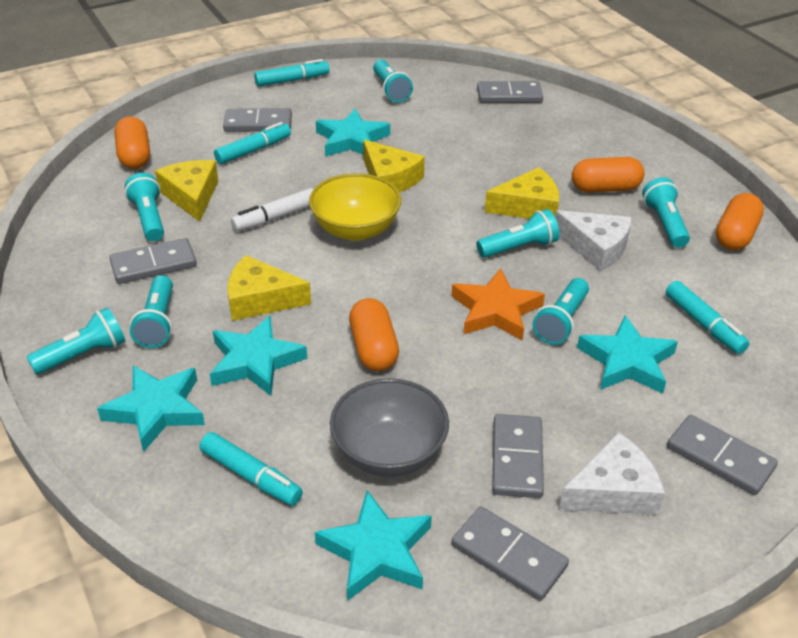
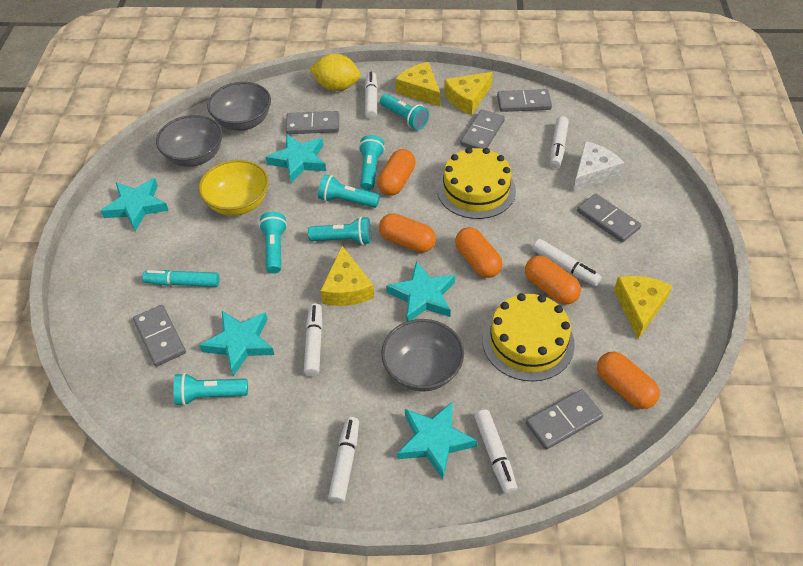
grey bowl: [330,378,449,477] = 1 -> [156,115,223,167] [207,82,271,131] [381,319,464,392] = 3
orange capsule: [115,117,150,169] [349,298,399,371] [572,157,645,193] [716,193,764,250] = 4 -> [377,149,416,196] [379,213,436,253] [455,227,502,278] [525,255,581,305] [597,352,660,409] = 5
orange star: [452,268,545,341] = 1 -> none = 0
turquoise flashlight: [27,307,125,375] [125,173,164,241] [130,275,173,348] [373,59,413,103] [476,209,559,258] [533,278,589,345] [642,177,690,248] = 7 -> [173,373,248,406] [259,212,287,274] [308,217,371,245] [318,174,380,208] [359,135,385,191] [380,94,429,130] = 6
turquoise marker: [200,432,303,506] [214,122,291,164] [254,59,330,87] [666,281,749,354] = 4 -> [142,270,220,287] = 1
white cheese: [555,210,631,272] [559,432,665,515] = 2 -> [573,141,624,192] = 1
white marker: [231,188,313,231] = 1 -> [304,304,323,376] [328,417,359,504] [365,72,378,119] [474,410,517,494] [533,239,602,286] [550,116,569,168] = 6
yellow cake: none = 0 -> [437,147,516,219] [483,293,575,382] = 2
yellow lemon: none = 0 -> [310,53,360,91] = 1

